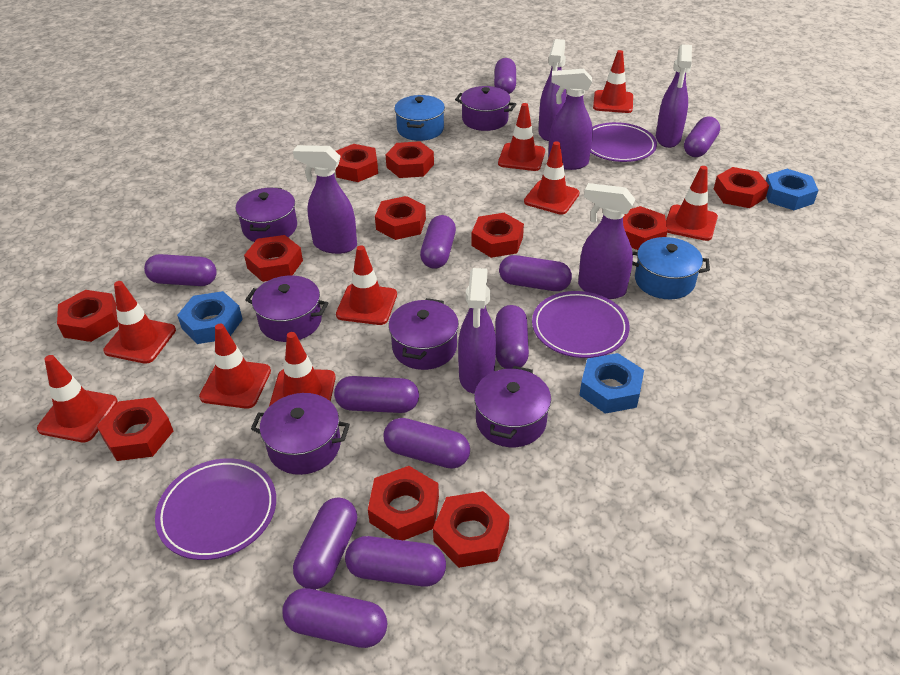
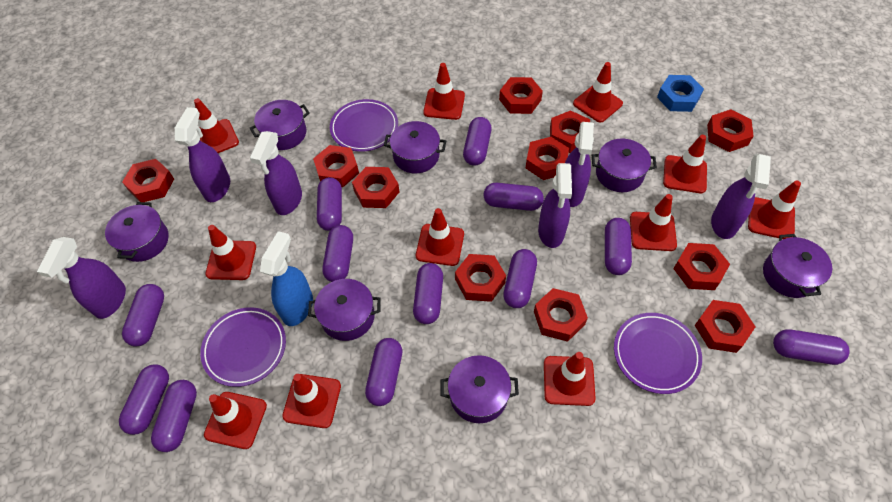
blue nut: [177,291,243,344] [579,353,644,414] [766,169,819,210] = 3 -> [657,75,704,112] = 1
blue pot: [394,95,445,141] [632,237,710,299] = 2 -> none = 0
blue spray bottle: none = 0 -> [260,231,313,326] = 1
purple capsule: [144,254,217,286] [282,588,387,648] [293,498,357,590] [334,376,419,413] [345,536,446,587] [384,418,470,469] [420,215,456,269] [494,58,516,94] [495,305,529,369] [499,255,572,291] [684,117,720,157] = 11 -> [119,364,169,435] [122,284,164,346] [151,380,197,452] [317,177,342,231] [322,225,353,282] [365,338,402,406] [413,263,443,324] [463,117,491,166] [484,183,544,211] [503,249,537,308] [605,218,632,275] [773,329,849,365] = 12
purple pot: [236,187,297,242] [245,275,328,342] [251,393,350,475] [389,298,459,370] [455,86,516,131] [474,366,551,447] = 6 -> [105,202,169,262] [250,100,310,150] [308,279,380,341] [384,121,446,173] [440,355,519,423] [592,139,657,192] [763,234,832,298] = 7
red traffic cone: [37,355,118,442] [103,281,176,364] [199,324,271,409] [269,332,336,407] [336,245,397,325] [498,103,545,171] [524,141,580,215] [593,50,633,113] [666,166,718,241] = 9 -> [194,98,239,153] [204,392,267,449] [205,225,256,280] [282,374,341,428] [416,208,464,266] [423,63,465,120] [544,352,596,406] [573,62,623,122] [630,194,677,251] [663,135,707,193] [748,180,801,239] = 11

